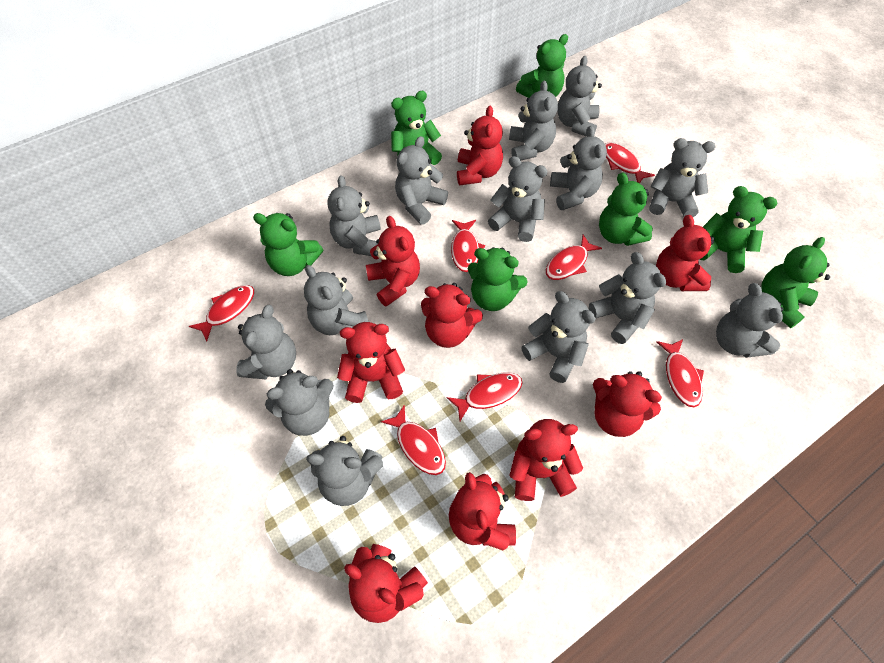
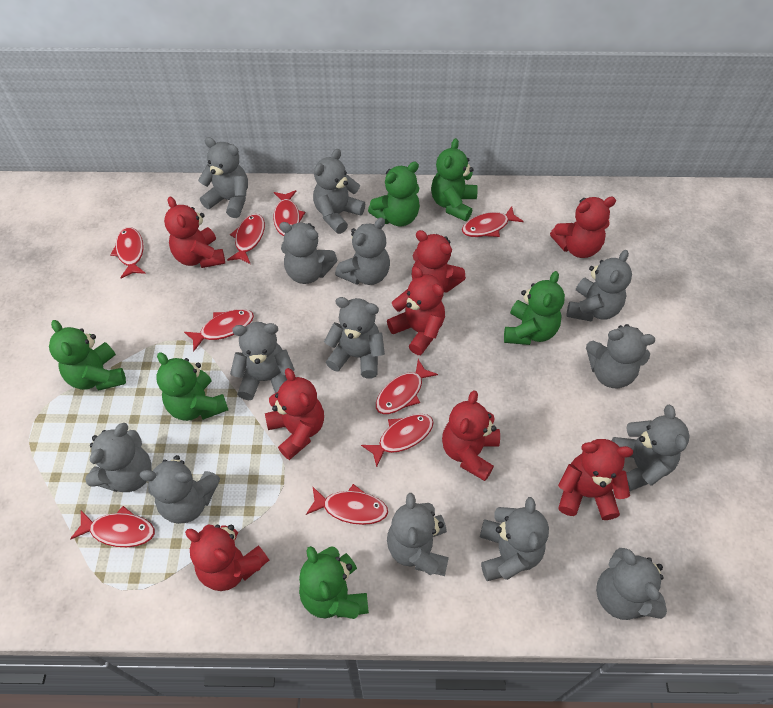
green teddy bear: [253,213,323,276] [391,91,442,165] [468,247,528,311] [516,34,568,98] [599,172,653,246] [699,186,777,273] [761,237,830,328] = 7 -> [49,320,126,390] [156,352,228,421] [299,546,369,619] [368,162,420,227] [431,138,478,221] [504,271,565,345] = 6
red fish: [189,285,254,341] [381,405,446,475] [447,372,523,421] [451,220,485,272] [546,235,602,280] [605,143,655,183] [657,339,704,407] = 7 -> [70,506,155,547] [110,227,146,279] [184,309,254,352] [227,214,265,264] [273,190,305,236] [306,484,388,525] [361,414,434,467] [376,359,438,414] [462,206,524,237] = 9
red teddy bear: [337,322,405,403] [344,544,428,623] [366,216,420,307] [421,283,483,348] [449,472,516,550] [457,106,503,186] [509,419,583,501] [593,371,662,437] [656,215,714,291] = 9 -> [164,196,225,268] [185,524,269,591] [265,368,324,460] [387,266,445,355] [412,230,466,293] [442,390,500,481] [550,197,616,258] [558,439,633,520] = 8

